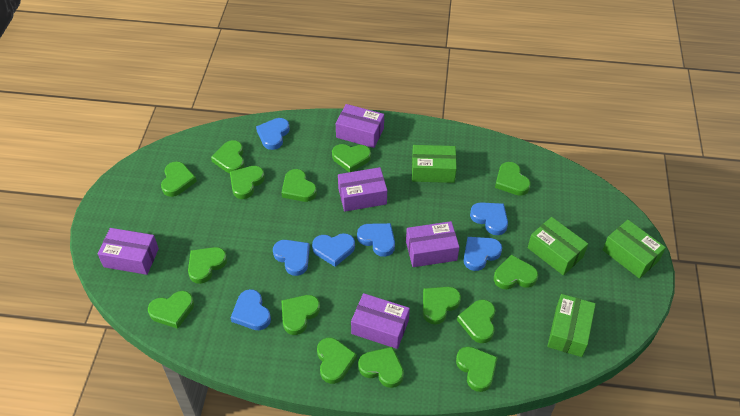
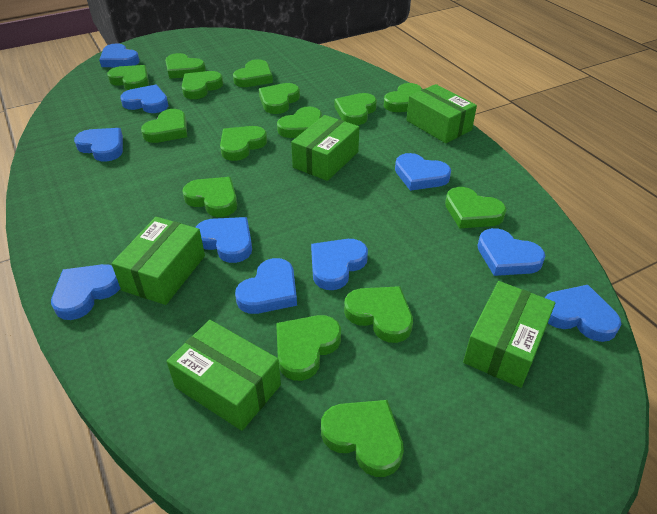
blue heart: [231,289,271,330] [256,118,290,150] [273,240,310,276] [312,233,355,267] [357,223,395,257] [464,237,502,271] [470,202,508,235] = 7 -> [51,264,120,320] [74,128,123,162] [99,43,140,67] [120,85,168,113] [195,217,252,263] [235,258,297,314] [311,239,368,290] [395,153,451,191] [477,228,545,276] [545,285,621,342] = 10
green box: [412,145,457,183] [528,217,588,275] [547,294,596,357] [603,220,666,279] = 4 -> [111,217,205,305] [167,320,281,431] [291,115,359,181] [406,84,477,143] [463,281,555,388] = 5
purple box: [97,228,159,275] [336,104,384,148] [338,167,387,212] [351,293,410,349] [406,221,459,267] = 5 -> none = 0

